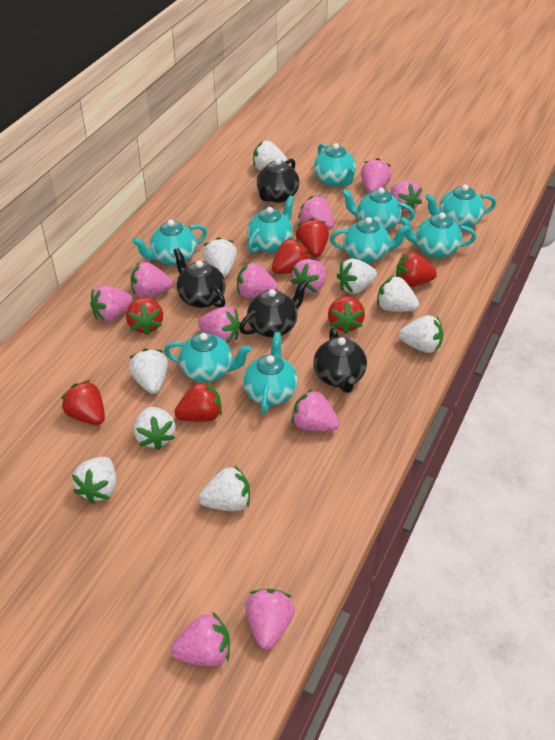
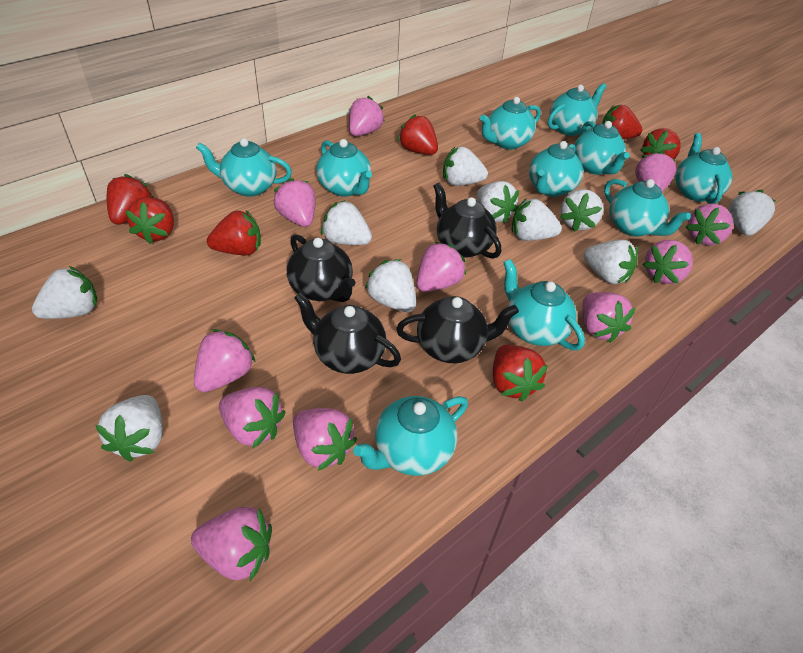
turquoise teapot: [132,220,207,266] [164,332,251,383] [243,332,298,414] [247,196,294,253] [314,143,356,187] [330,217,410,263] [342,188,415,231] [399,212,476,258] [425,184,496,227] = 9 -> [196,138,292,197] [316,139,372,197] [353,396,468,476] [480,97,541,149] [503,259,585,350] [529,141,583,197] [548,83,607,136] [575,121,630,175] [604,179,691,237] [675,133,732,204] = 10
white strawberry: [72,457,116,504] [129,348,168,394] [134,407,176,450] [199,466,250,511] [202,237,237,277] [253,141,288,171] [337,258,377,294] [377,275,419,312] [398,315,443,353] = 9 -> [32,266,97,319] [95,395,163,462] [321,200,372,245] [365,259,416,312] [443,147,488,186] [476,181,519,224] [512,199,562,241] [560,189,604,232] [583,240,638,284] [729,189,775,236] = 10

